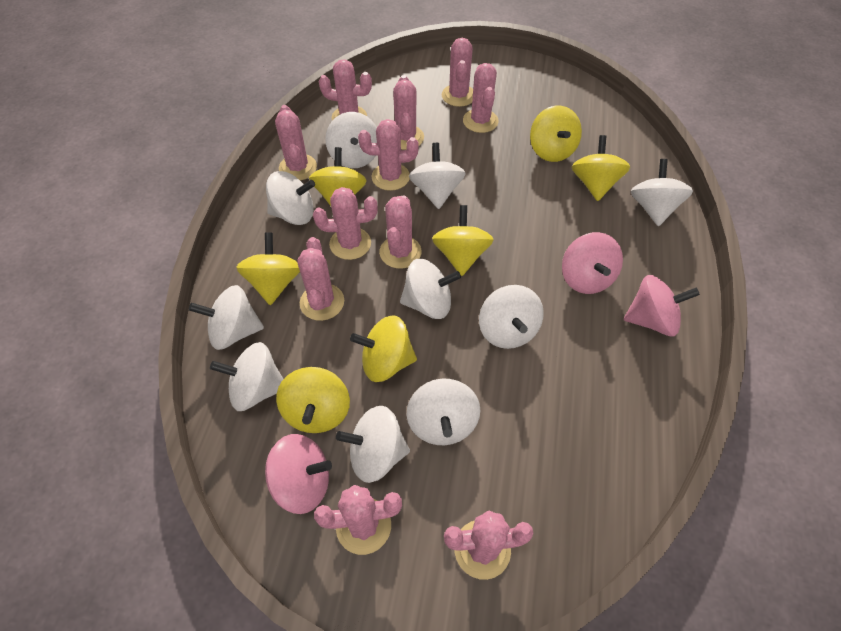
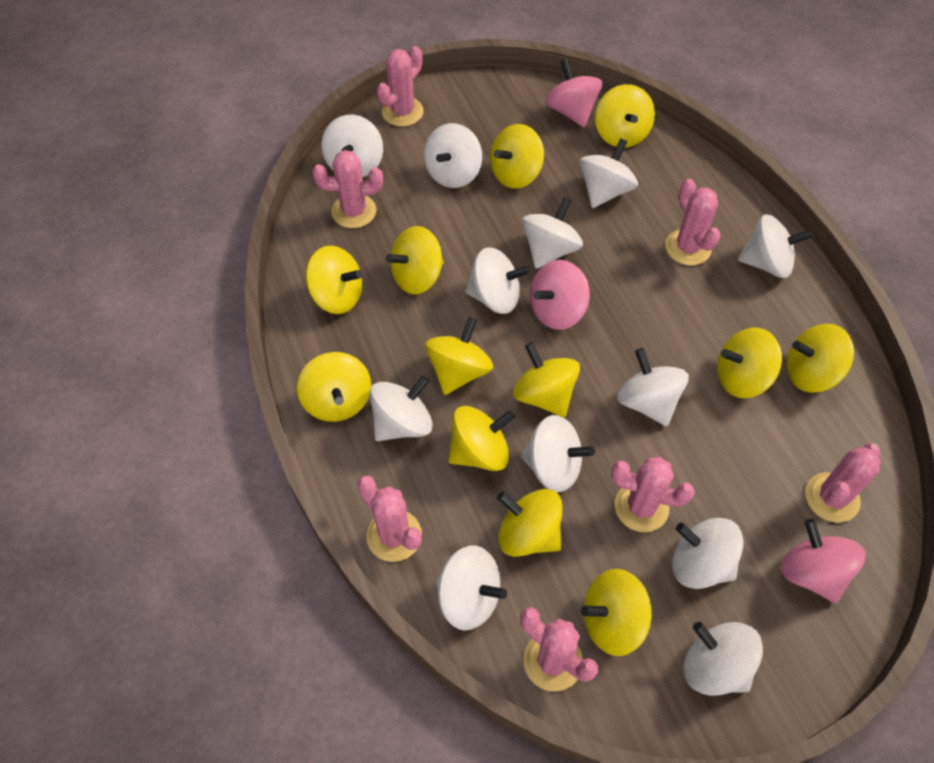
pink cactus: [275,105,317,181] [297,237,344,321] [313,187,378,260] [314,485,402,555] [319,59,372,120] [358,119,419,191] [379,195,421,269] [393,75,424,150] [442,38,473,107] [444,510,534,580] [463,63,499,133] = 11 -> [312,150,383,228] [357,476,422,562] [377,46,424,127] [521,607,598,692] [611,457,695,532] [665,179,721,265] [805,443,881,523] = 7
white spinning top: [189,285,264,350] [210,342,283,411] [266,171,315,225] [325,112,377,168] [336,406,410,483] [400,259,461,319] [407,379,480,445] [409,143,466,209] [479,285,544,349] [631,159,693,226] = 10 -> [321,115,383,177] [370,375,433,441] [424,123,482,188] [436,546,507,631] [465,247,530,314] [521,415,595,492] [522,197,583,269] [579,138,638,208] [617,348,689,426] [672,518,744,589] [684,622,763,696] [738,214,814,278] = 12
yellow spinning top: [236,233,300,305] [276,367,350,433] [309,147,367,206] [350,315,417,382] [432,205,494,276] [530,106,582,162] [572,135,630,201] = 7 -> [297,352,371,422] [306,246,362,314] [386,226,444,294] [425,317,493,395] [448,406,515,471] [490,124,544,189] [497,489,563,557] [513,343,580,417] [581,569,652,656] [595,84,655,148] [717,328,782,398] [787,324,854,393] = 12

